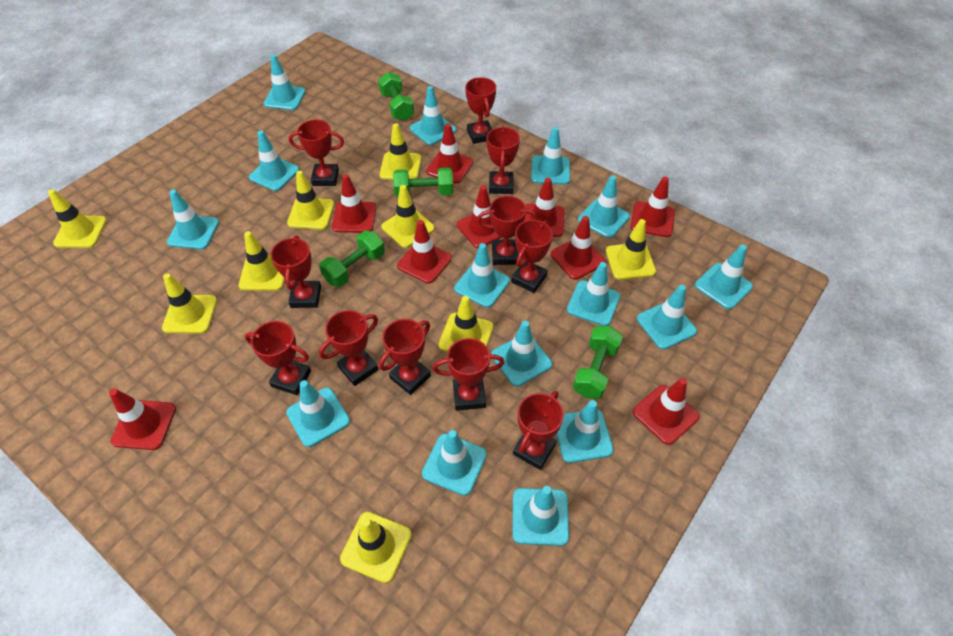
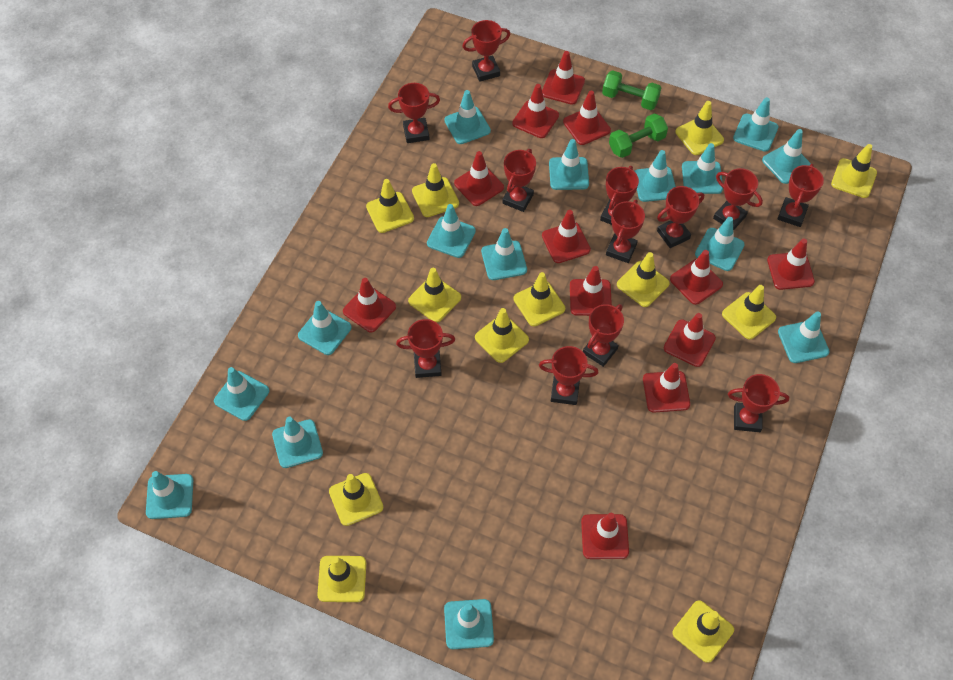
green dumbbell: [319,231,385,287] [378,72,414,121] [393,167,453,197] [573,326,623,399] = 4 -> [602,70,661,110] [609,113,668,158] = 2
red traffic cone: [109,389,176,450] [332,174,376,233] [397,220,452,284] [426,123,473,183] [457,185,502,248] [524,178,564,237] [551,216,606,280] [630,177,675,237] [633,378,699,445] = 9 -> [343,278,396,332] [454,151,504,206] [512,84,559,138] [542,51,585,105] [542,210,591,263] [563,91,611,145] [570,266,612,316] [581,513,629,559] [643,363,690,413] [664,313,716,367] [670,250,723,305] [767,239,815,290] = 12
red trophy: [245,321,311,395] [270,235,321,308] [289,119,344,186] [319,310,379,386] [379,319,431,395] [433,338,504,411] [465,77,496,144] [477,196,538,265] [486,126,520,194] [511,220,553,293] [513,391,564,470] = 11 -> [388,83,440,143] [396,319,455,378] [462,20,511,82] [502,149,536,212] [539,346,599,405] [583,304,624,367] [600,166,639,225] [606,200,645,263] [657,186,704,248] [713,168,763,230] [728,374,789,432] [777,164,824,227] = 12
yellow traffic cone: [48,189,107,248] [162,273,217,334] [239,231,285,291] [287,171,335,230] [340,512,411,583] [380,123,421,180] [381,185,435,248] [438,296,493,352] [606,219,656,280] = 9 -> [317,556,366,602] [329,473,383,526] [366,179,414,233] [408,268,461,322] [412,163,459,217] [475,308,529,363] [513,272,565,326] [617,252,670,307] [673,600,734,663] [675,101,724,155] [722,285,776,340] [831,144,877,198] = 12

